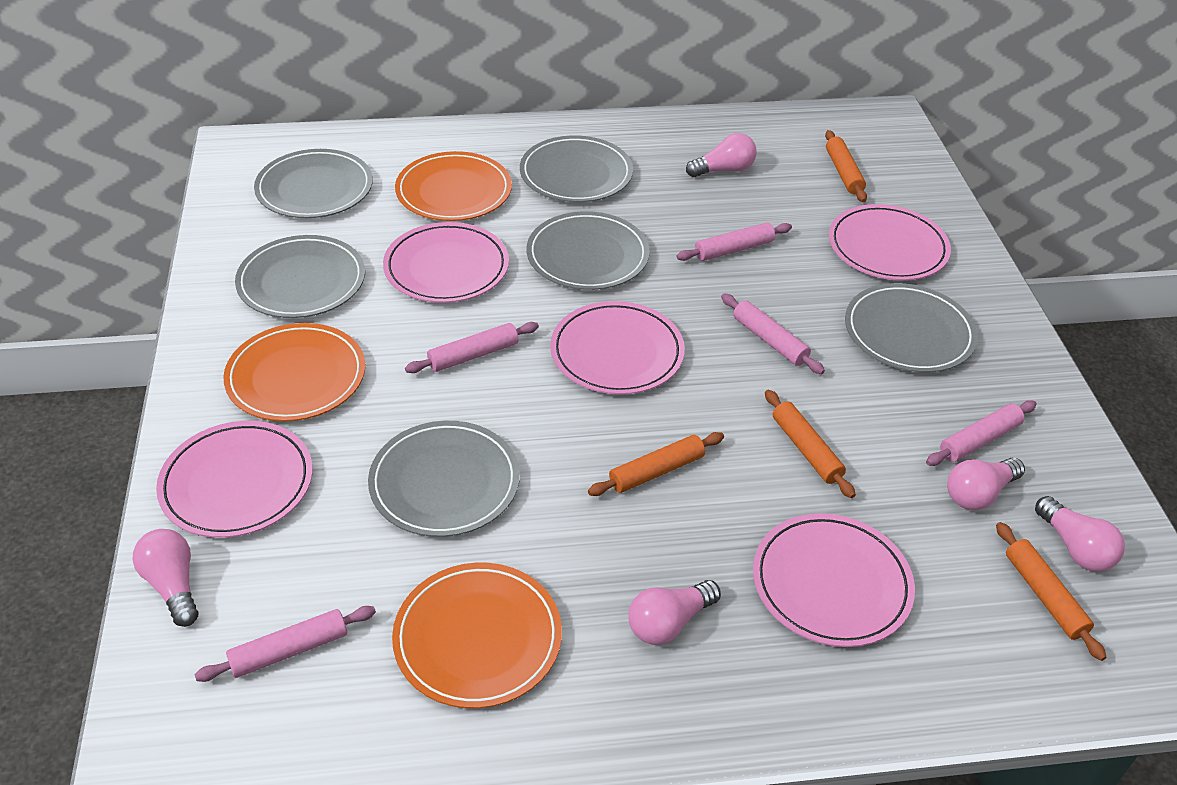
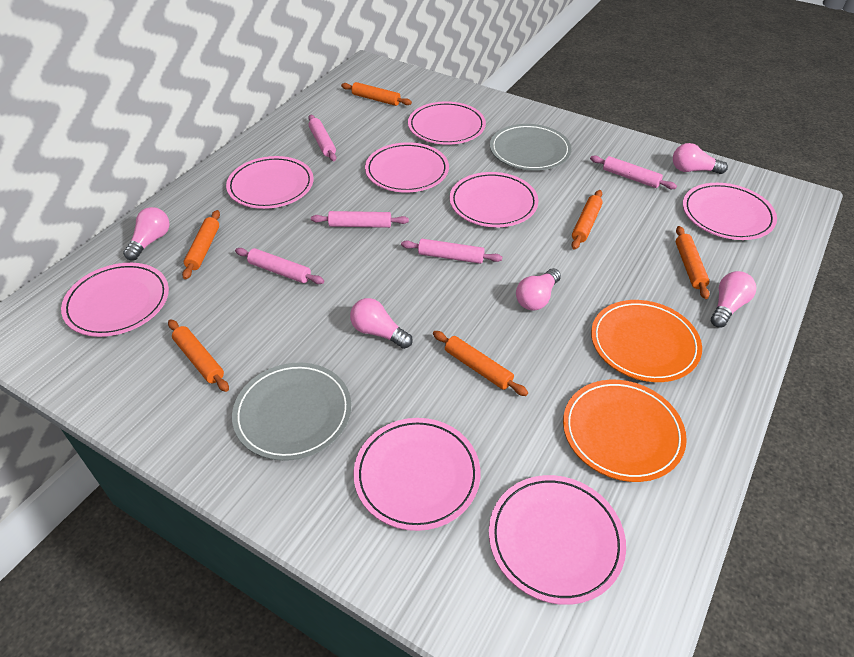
grey plate: [235,235,365,318] [254,149,373,218] [368,421,520,537] [520,135,633,202] [527,211,650,290] [845,283,978,372] = 6 -> [232,363,351,461] [490,124,572,171] = 2
orange plate: [223,323,365,421] [392,563,562,708] [395,151,512,221] = 3 -> [563,380,687,482] [591,300,702,382] = 2
orange rolling pin: [588,432,724,496] [765,389,856,498] [825,130,867,202] [996,522,1106,661] = 4 -> [168,320,229,392] [182,210,220,279] [341,82,412,106] [433,331,528,396] [572,190,603,250] [676,226,710,299] = 6
pink plate: [156,421,313,538] [383,222,509,303] [550,301,685,395] [753,513,915,647] [829,204,951,281] = 5 -> [61,263,169,337] [226,156,314,209] [354,418,481,531] [365,142,449,192] [408,101,486,145] [450,172,538,227] [489,475,626,605] [683,183,777,240] = 8

